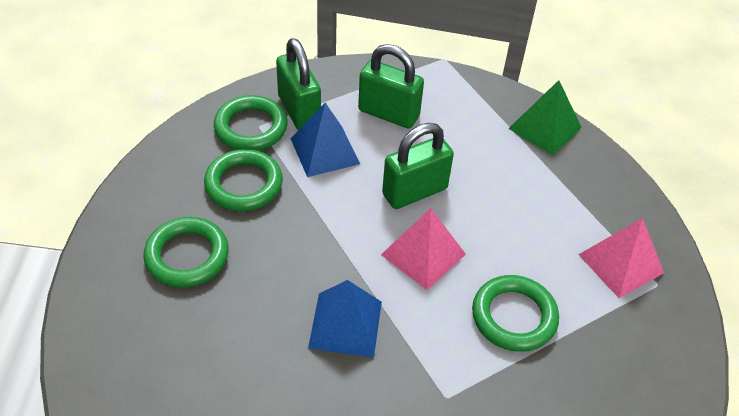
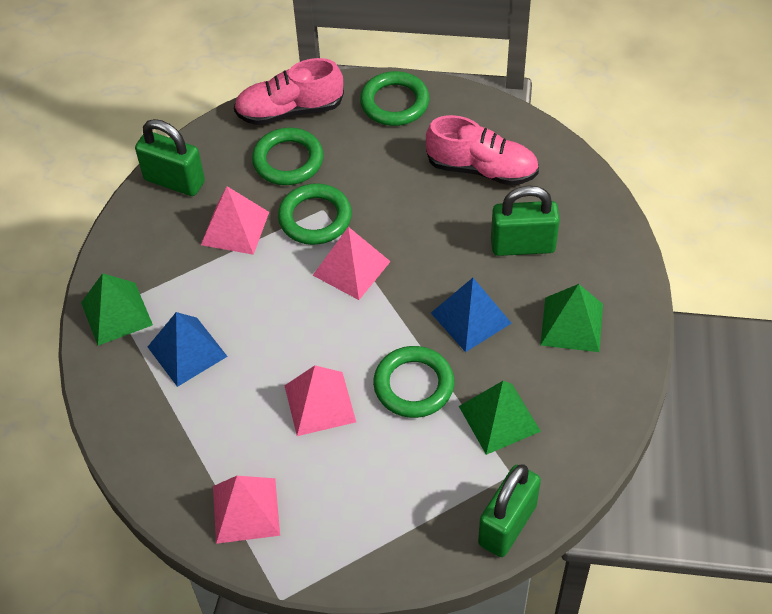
green pyramid: [508,80,582,155] = 1 -> [81,273,153,346] [459,381,541,455] [540,284,603,352] = 3
pink pyramid: [381,208,466,290] [578,218,664,298] = 2 -> [201,186,269,255] [213,476,280,544] [284,365,356,436] [313,227,391,300] = 4
pink shoe: none = 0 -> [234,58,344,125] [426,115,539,186] = 2

